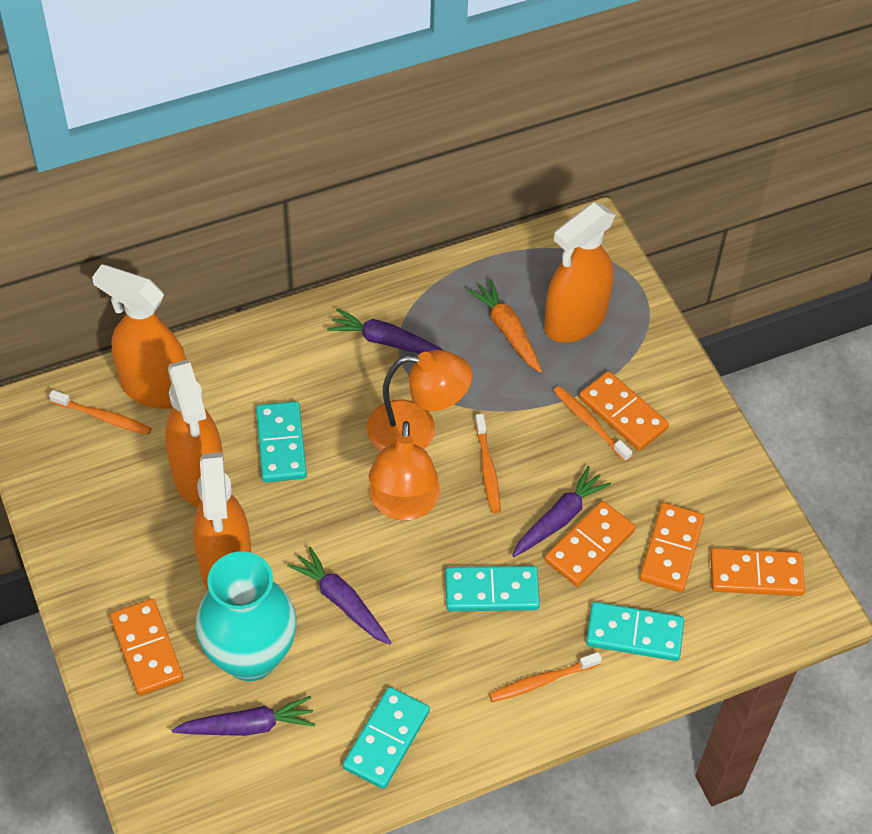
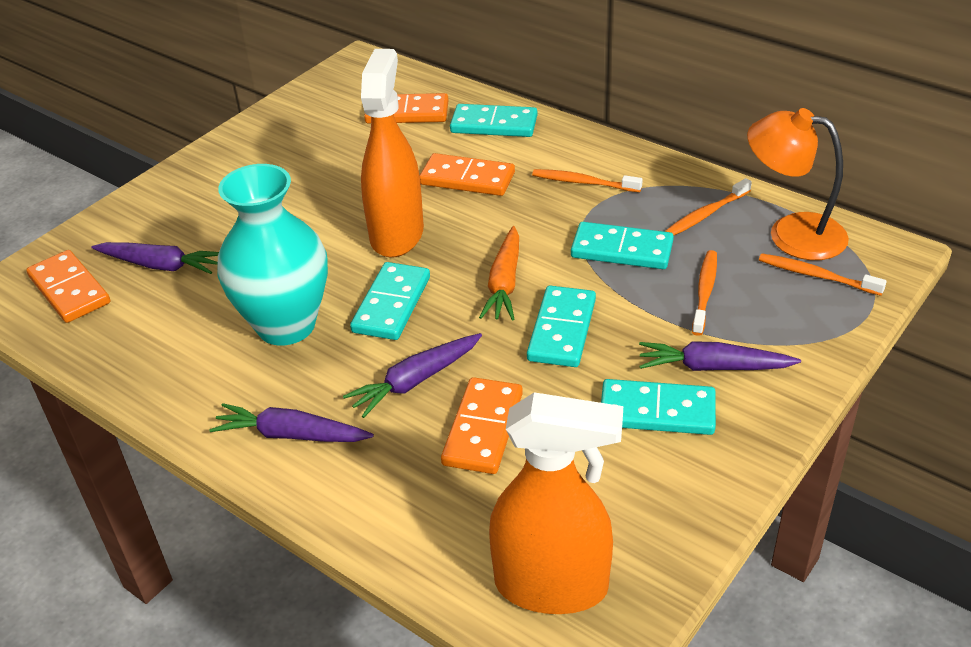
orange domino: [110,599,183,695] [544,501,636,587] [579,371,669,451] [640,503,705,593] [710,548,805,596] = 5 -> [26,250,110,323] [364,93,449,124] [420,153,515,196] [441,377,523,474] = 4
orange lamp: [367,350,472,451] [369,421,440,521] = 2 -> [747,108,849,260] = 1
orange spray bottle: [92,264,186,409] [165,359,225,507] [193,452,251,590] [544,202,615,343] = 4 -> [361,49,424,258] [489,392,623,614] = 2
turquoise domino: [256,401,307,482] [343,687,430,789] [445,566,540,611] [586,602,684,661] = 4 -> [350,262,430,340] [450,104,537,137] [527,286,596,367] [571,222,674,269] [601,379,716,435] = 5

